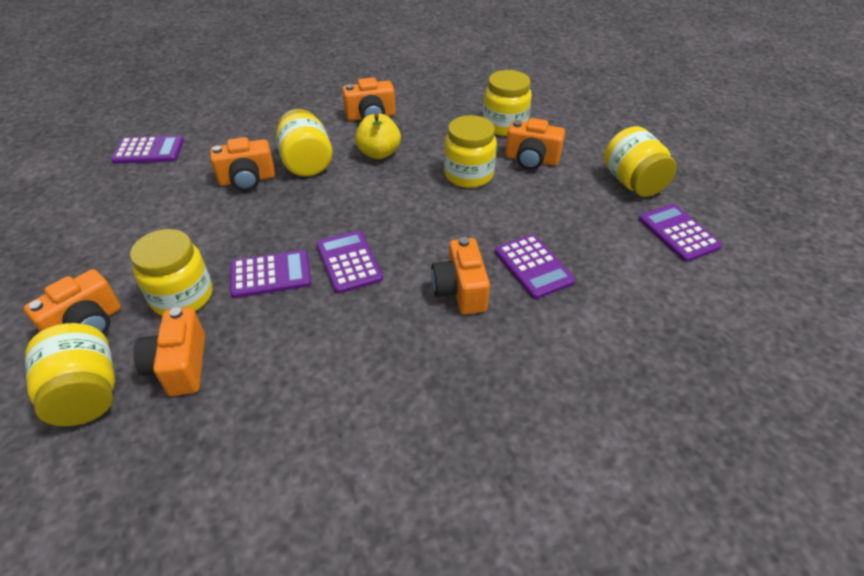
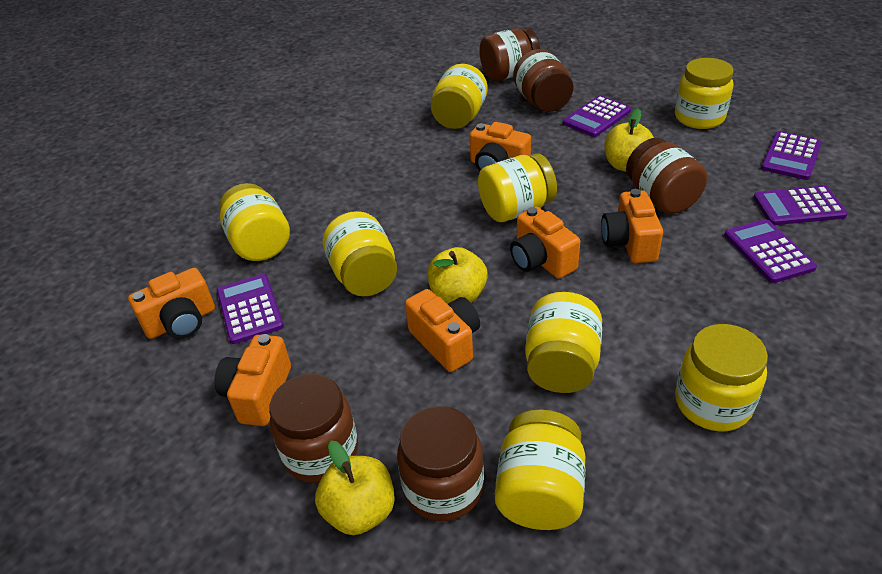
brown jar: none = 0 -> [269,374,358,483] [397,406,484,521] [479,28,540,81] [513,49,573,112] [626,138,707,214] = 5
yellow apple: [355,113,401,159] = 1 -> [315,441,395,535] [427,247,488,304] [604,108,654,171] = 3
yellow jar: [25,323,115,427] [130,229,212,315] [276,109,332,176] [444,115,497,188] [483,70,532,136] [604,126,677,197] = 6 -> [219,183,290,261] [323,211,397,296] [431,64,488,129] [478,154,557,222] [495,409,585,530] [525,292,602,393] [675,58,734,129] [675,324,768,432] = 8

